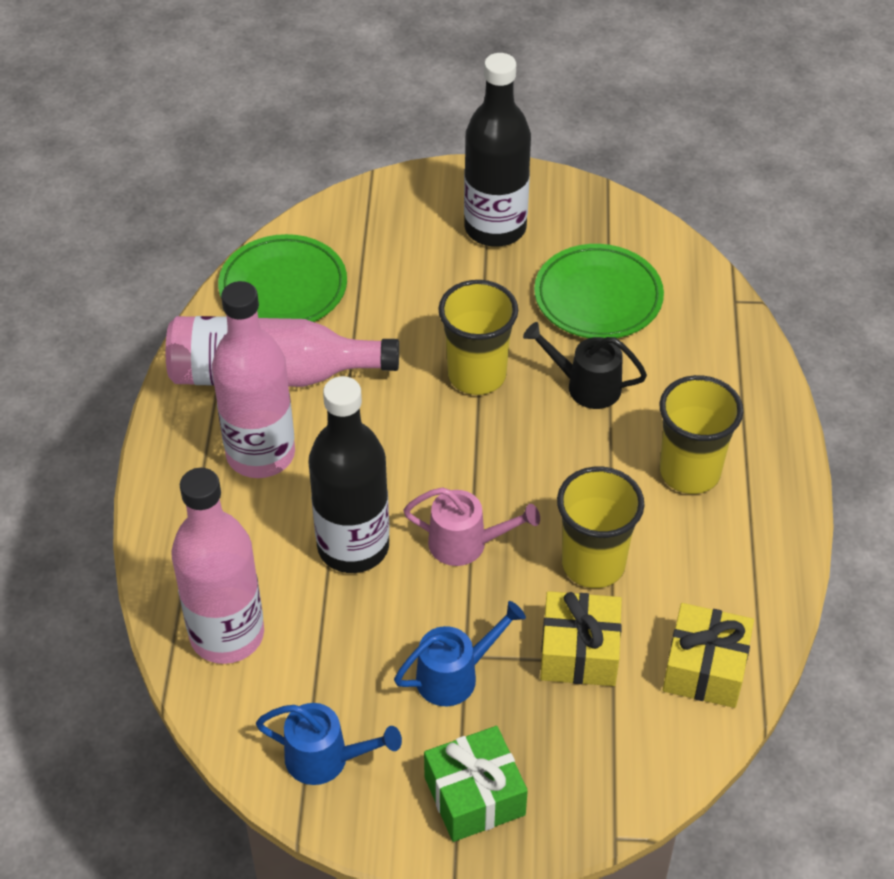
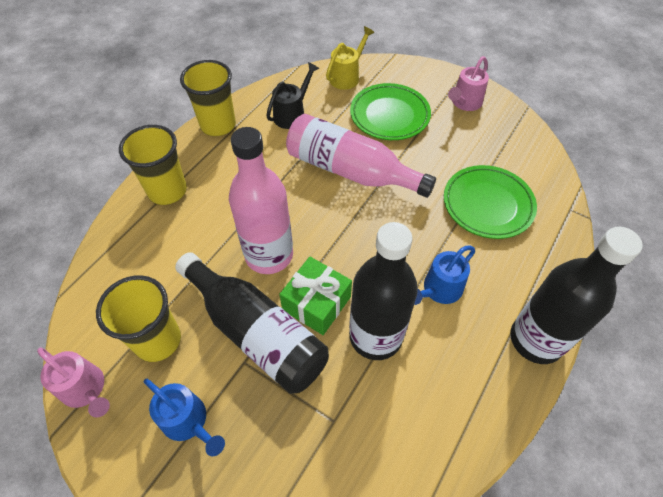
black bottle: [308,376,389,573] [464,53,531,247] = 2 -> [175,252,329,394] [349,222,418,360] [510,227,643,364] = 3
pink bottle: [166,316,399,387] [171,468,264,664] [212,281,295,478] = 3 -> [229,127,293,274] [286,114,436,198] = 2
pink watering can: [403,487,540,566] = 1 -> [37,347,110,417] [448,56,489,111] = 2
yellow gift: [540,591,622,686] [663,603,754,708] = 2 -> none = 0
yellow watering can: none = 0 -> [326,26,374,90] = 1

